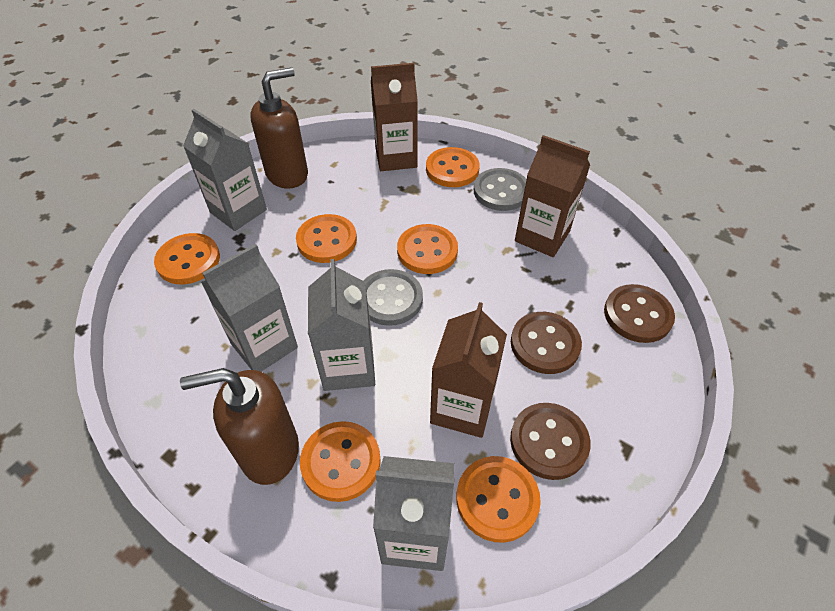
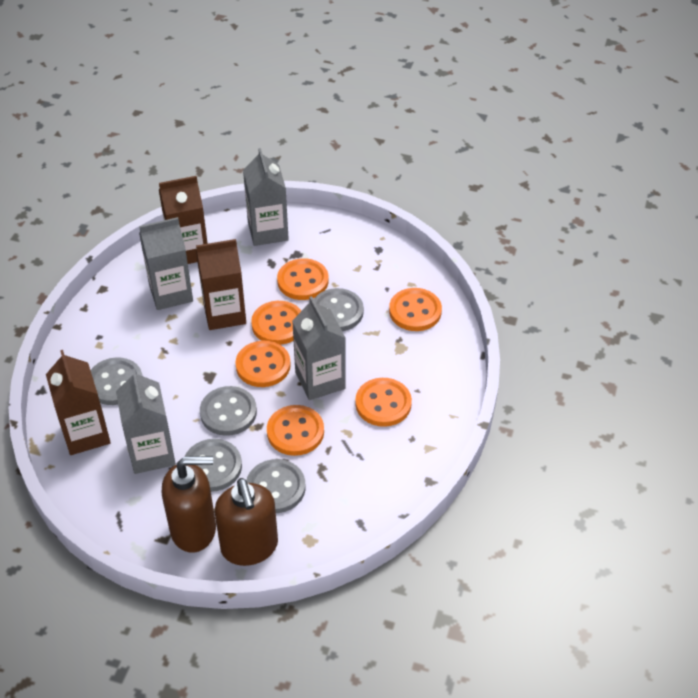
brown button: [510,403,591,480] [511,312,582,374] [604,284,675,343] = 3 -> none = 0
grey button: [364,269,423,326] [474,168,527,211] = 2 -> [90,357,142,405] [184,439,242,492] [200,386,257,436] [246,459,305,513] [314,288,364,331] = 5

